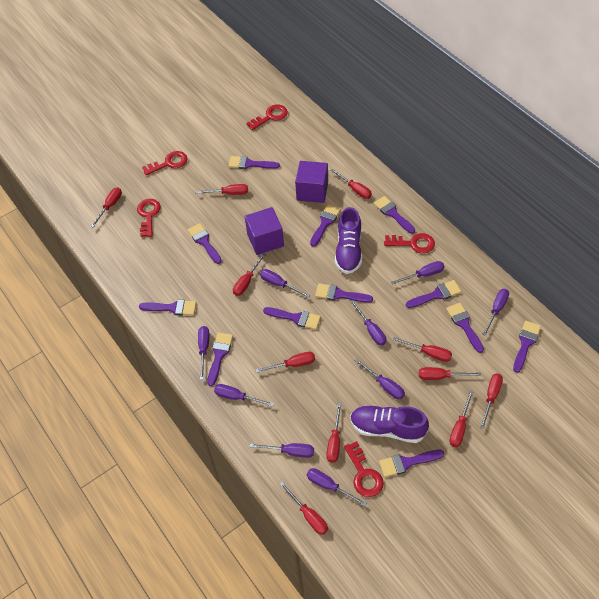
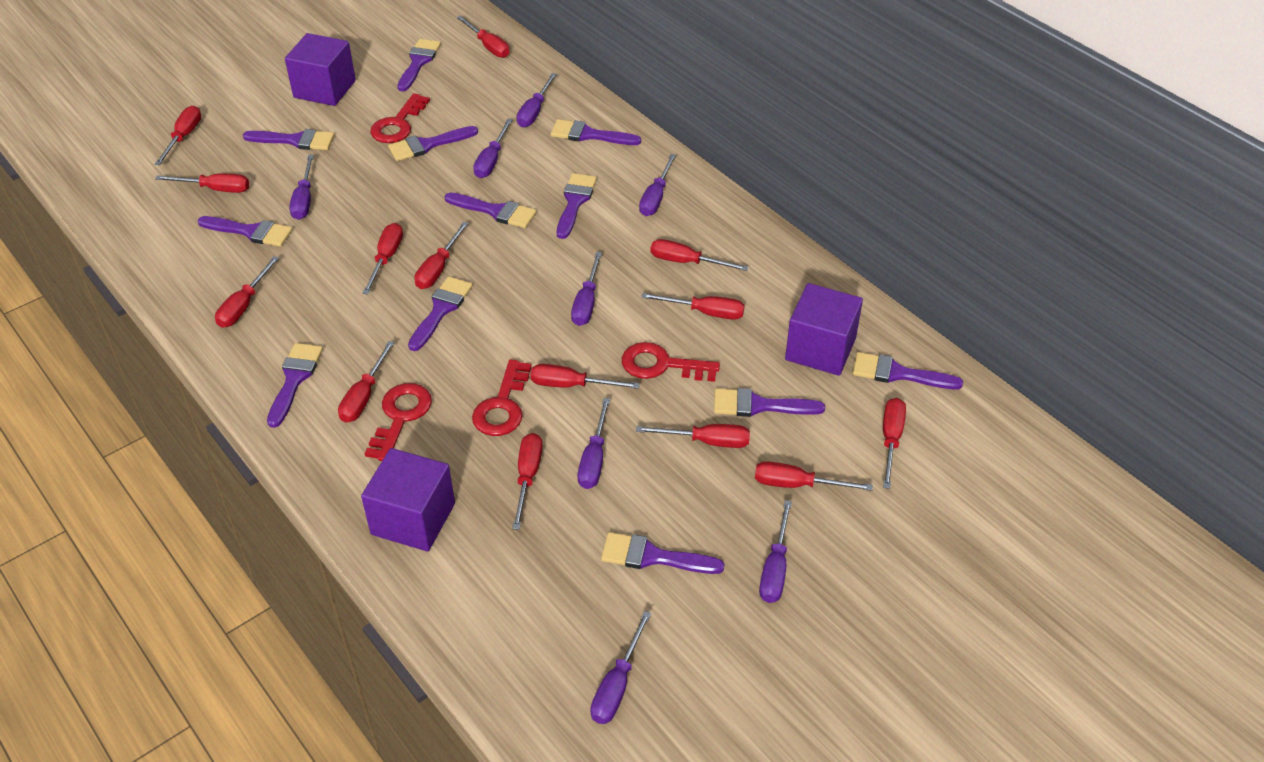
purple cube: [245,207,284,255] [295,161,328,203] = 2 -> [285,33,356,106] [361,448,455,551] [785,283,863,376] = 3
purple screwdriver: [198,326,209,380] [214,384,274,407] [250,443,314,458] [260,269,310,298] [307,468,367,506] [350,300,386,345] [355,359,405,399] [391,261,445,285] [483,289,509,336] = 9 -> [289,155,314,220] [473,119,512,178] [517,73,557,128] [571,252,602,326] [578,398,610,489] [590,611,651,724] [639,154,676,216] [759,500,792,603] = 8
purple shoe: [335,207,362,274] [350,405,429,443] = 2 -> none = 0
red key: [137,199,161,237] [142,151,187,175] [246,104,288,130] [344,441,384,497] [384,233,435,253] = 5 -> [365,383,432,461] [370,93,430,143] [472,359,532,436] [622,342,720,382] = 4
red screwdriver: [91,187,122,227] [196,184,248,195] [233,253,266,296] [256,352,315,373] [280,482,328,535] [326,403,342,463] [330,169,372,199] [393,337,452,362] [419,367,481,380] [449,391,473,447] [480,373,503,429] = 11 -> [155,106,201,165] [155,174,249,193] [215,257,279,328] [338,341,395,423] [362,223,403,294] [414,222,469,289] [457,15,510,58] [512,433,543,530] [530,364,640,389] [636,424,750,448] [641,293,745,320] [651,239,748,271] [755,461,873,491] [883,398,906,489] = 14

